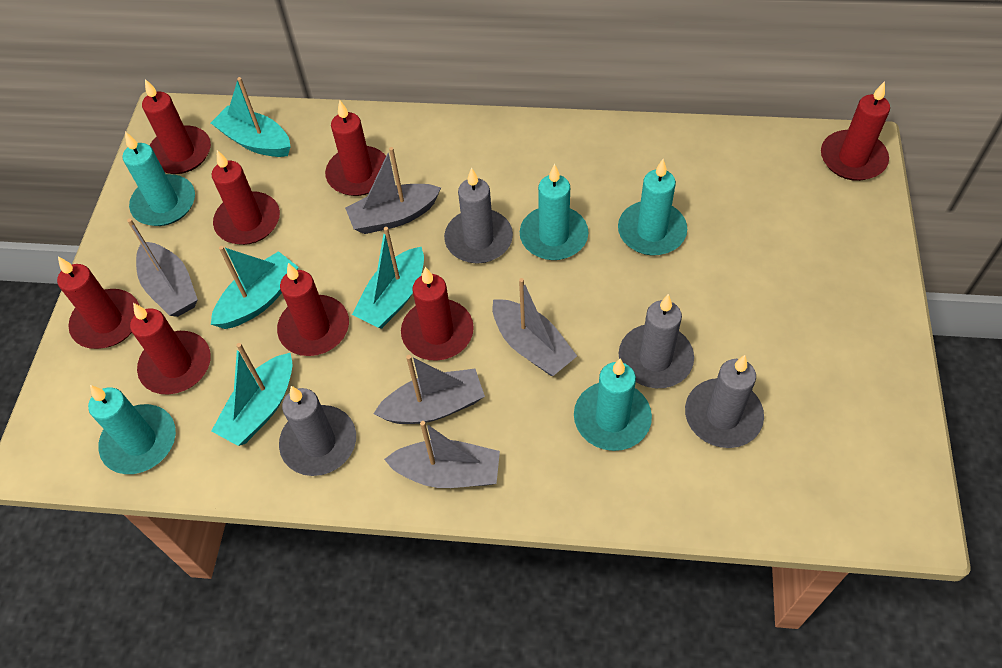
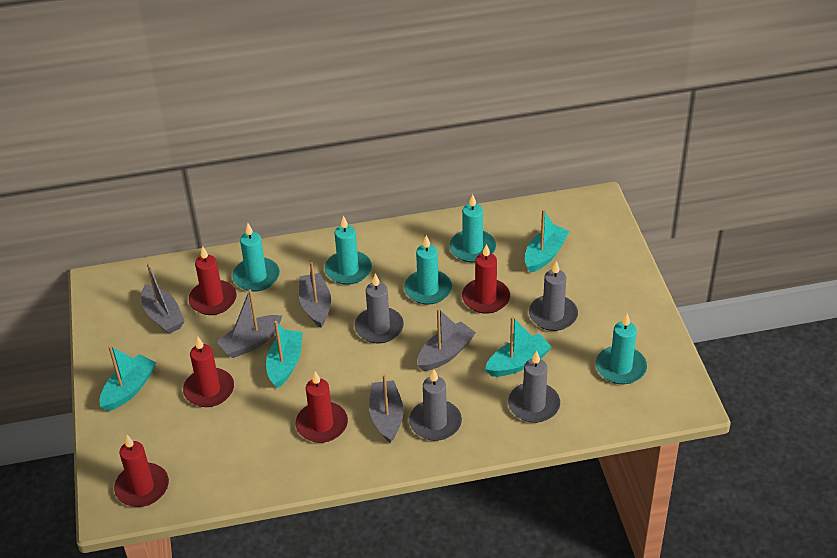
red candle: [57,257,139,349] [130,303,211,395] [142,79,211,174] [212,150,280,245] [277,263,349,356] [325,100,386,196] [401,267,474,361] [821,81,890,181] = 8 -> [114,435,169,507] [183,337,234,407] [189,246,237,315] [296,371,348,443] [462,244,510,314] = 5

